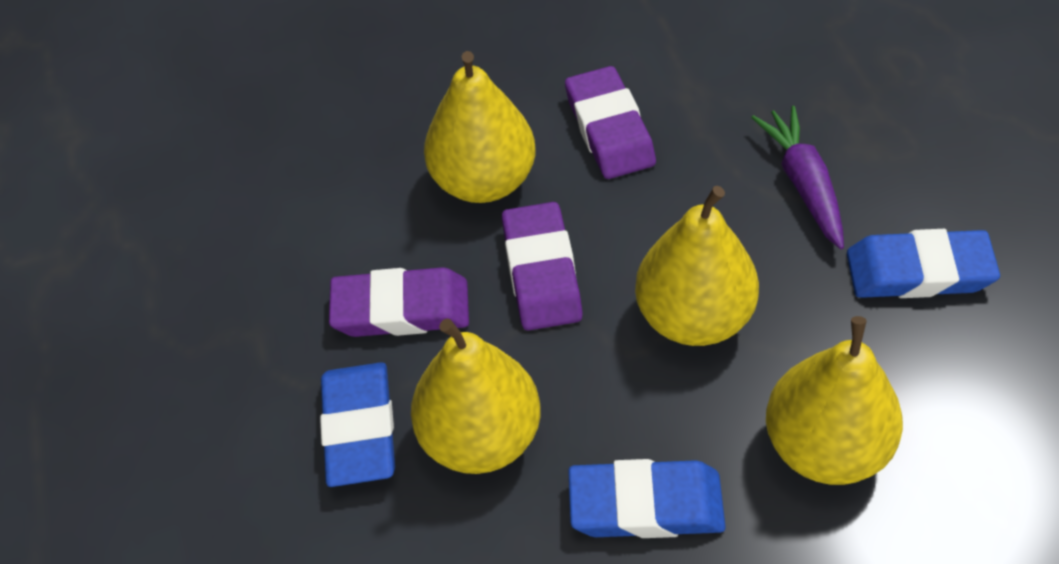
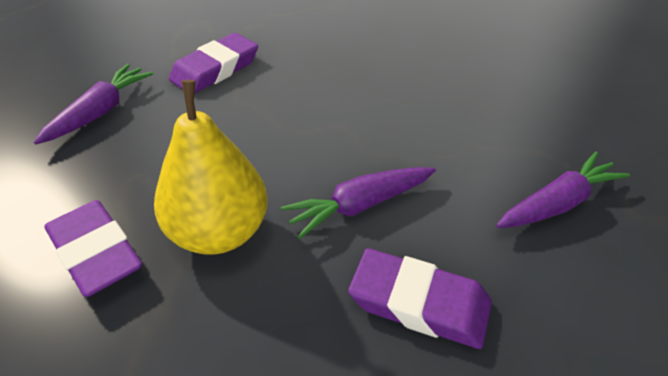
blue eraser: [320,362,395,487] [568,459,726,538] [847,229,1000,298] = 3 -> none = 0
purple carrot: [751,106,844,249] = 1 -> [34,64,153,144] [281,167,436,239] [496,152,630,228] = 3
yellow pear: [411,318,541,474] [424,51,535,203] [635,186,759,346] [766,316,903,485] = 4 -> [154,80,268,255] = 1

